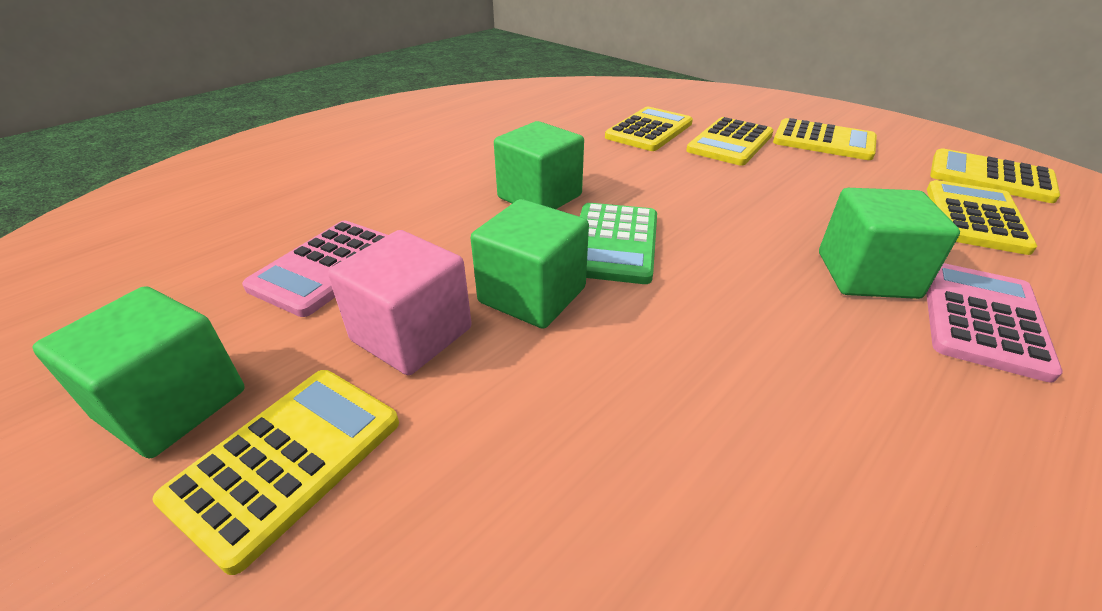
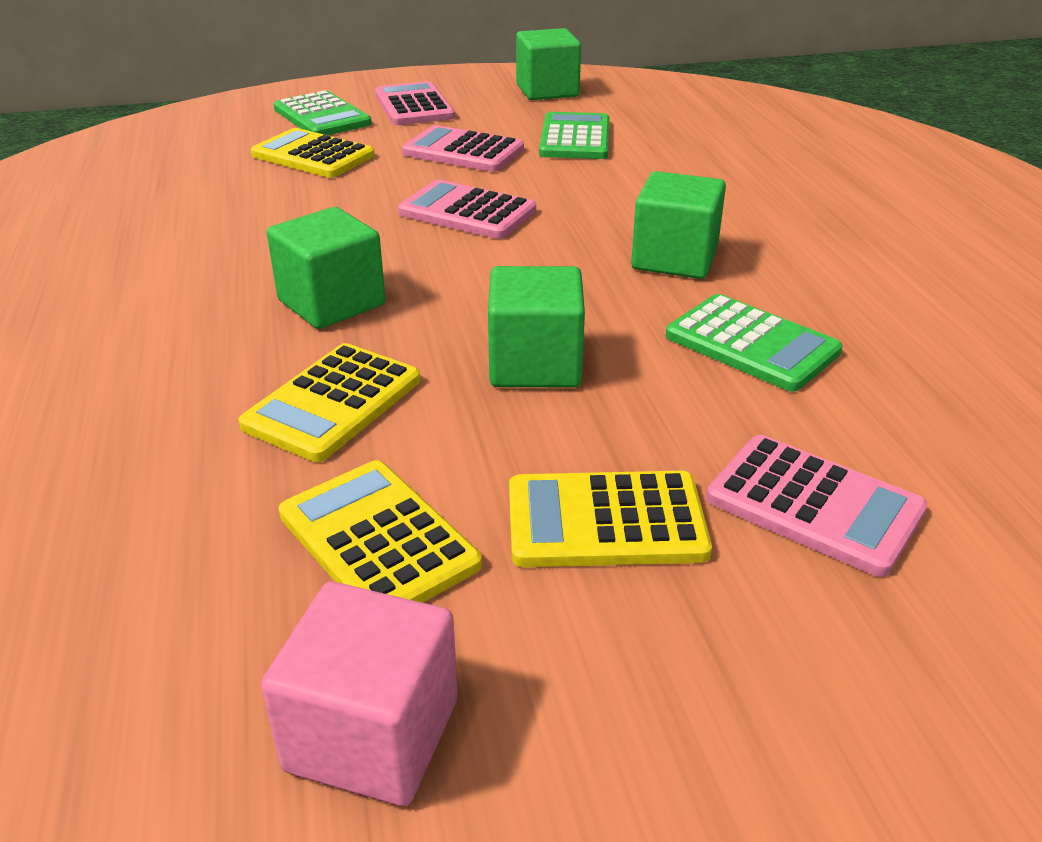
green calculator: [580,203,657,284] = 1 -> [274,90,372,135] [539,112,610,159] [666,294,843,392] = 3
pink calculator: [242,221,388,317] [926,263,1063,383] = 2 -> [375,81,455,125] [398,180,536,239] [402,125,524,172] [706,435,928,577] = 4
yellow calculator: [153,370,399,575] [605,107,693,151] [686,117,774,166] [773,118,877,160] [927,180,1037,255] [930,148,1060,203] = 6 -> [238,343,420,462] [251,128,375,178] [278,460,482,603] [509,471,712,567] = 4

